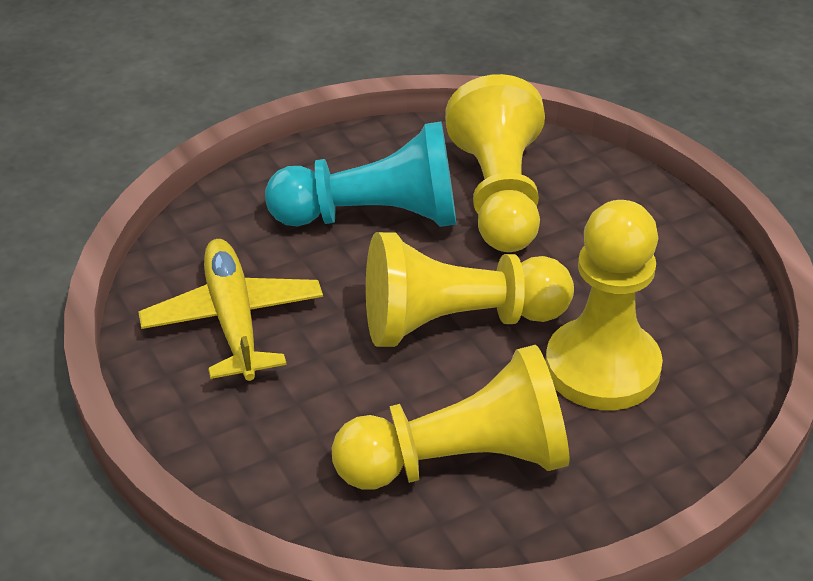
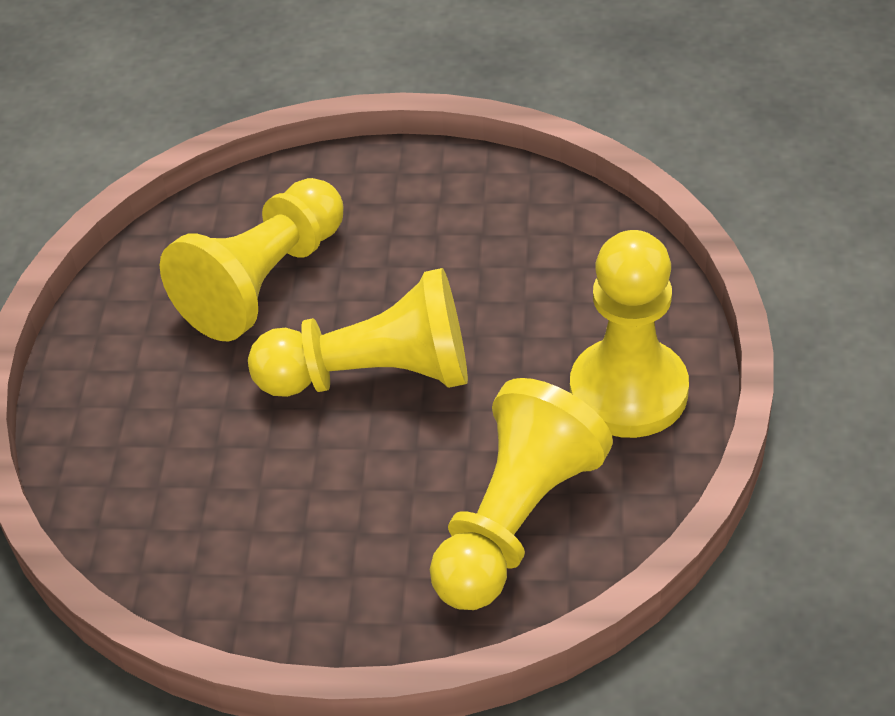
turquoise pawn: [265,122,456,227] = 1 -> none = 0
yellow plane: [138,239,323,381] = 1 -> none = 0

